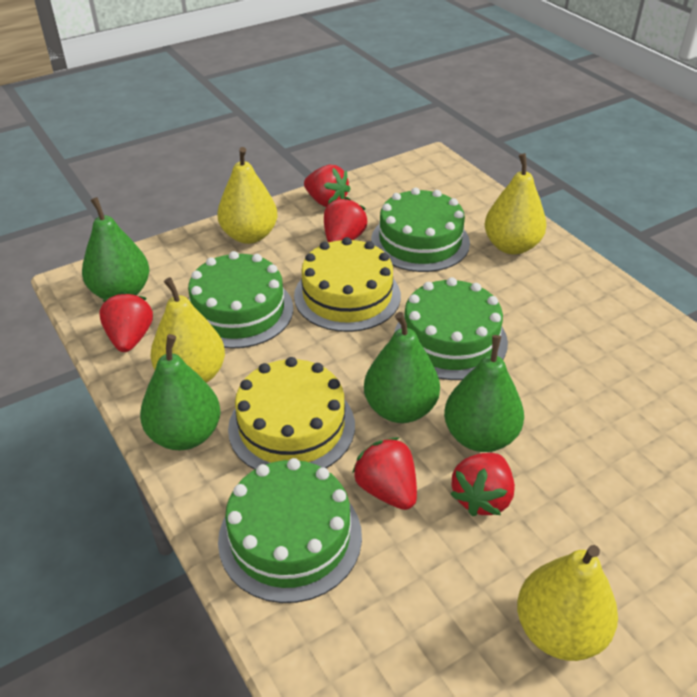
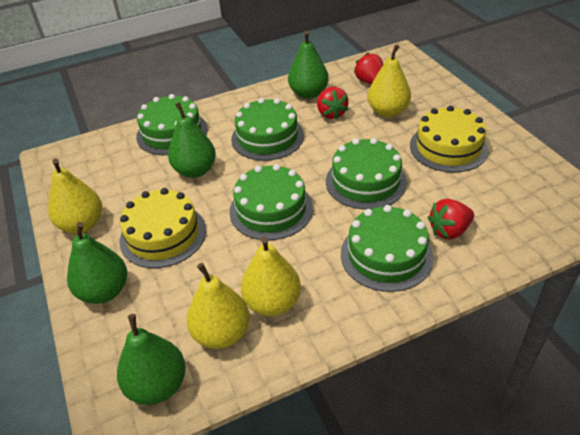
green cake: [188,251,293,349] [218,458,362,603] [371,188,470,272] [394,277,508,380] = 4 -> [136,94,208,155] [230,164,313,240] [231,98,304,161] [326,138,407,209] [341,205,434,292] = 5
red strawberry: [99,292,153,352] [304,165,350,207] [324,197,367,242] [352,437,417,510] [450,453,515,516] = 5 -> [317,87,349,120] [354,53,383,84] [428,199,474,240] = 3

